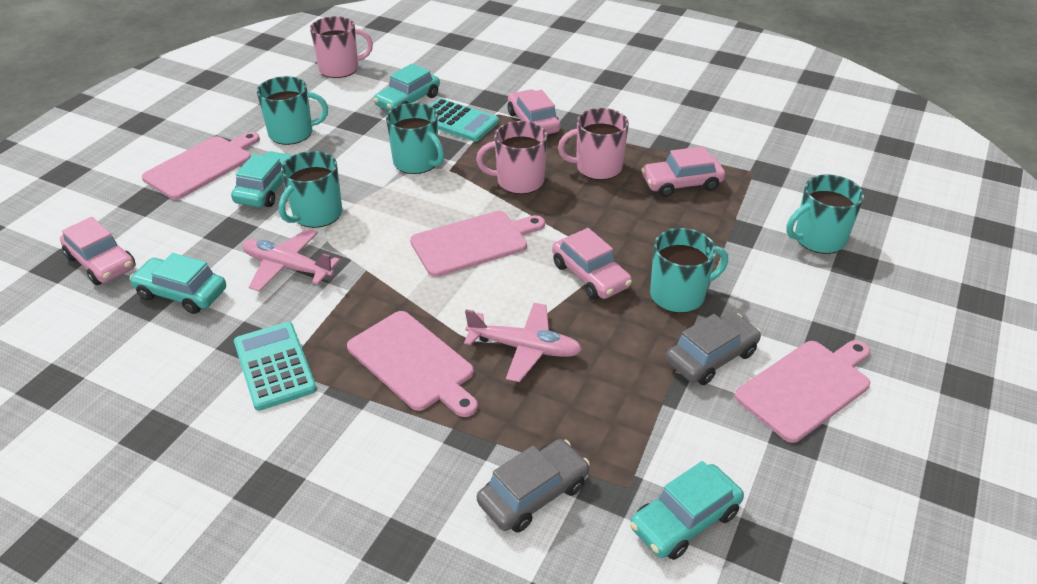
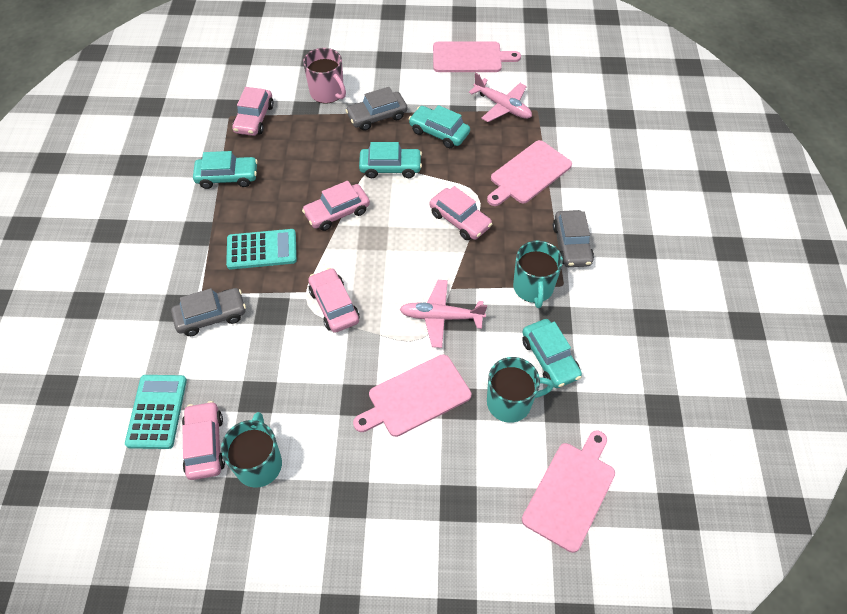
grey car: [477,439,590,533] [666,313,761,385] = 2 -> [171,288,246,336] [345,87,407,131] [553,210,594,267] = 3
pink car: [60,217,136,285] [508,89,561,134] [552,228,632,300] [641,146,725,197] = 4 -> [182,401,225,480] [232,87,274,136] [302,181,370,231] [308,268,359,333] [429,186,492,240] = 5
pink mug: [310,16,373,78] [476,121,547,194] [558,108,629,180] = 3 -> [303,48,346,104] = 1
turquoise mug: [257,76,328,145] [279,151,342,228] [386,103,444,174] [650,228,728,313] [786,174,864,254] = 5 -> [221,412,282,488] [487,357,554,423] [513,240,563,308] = 3

